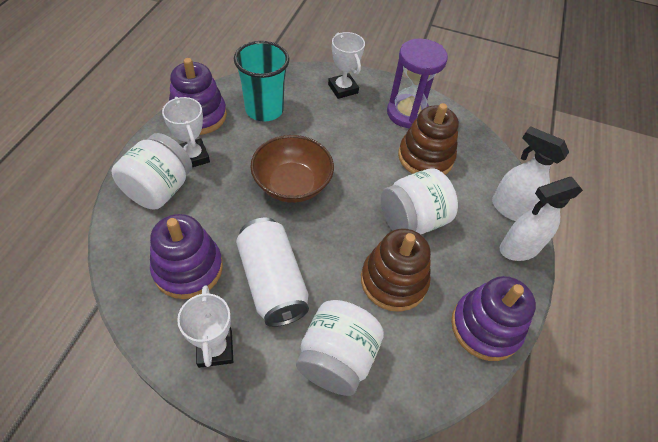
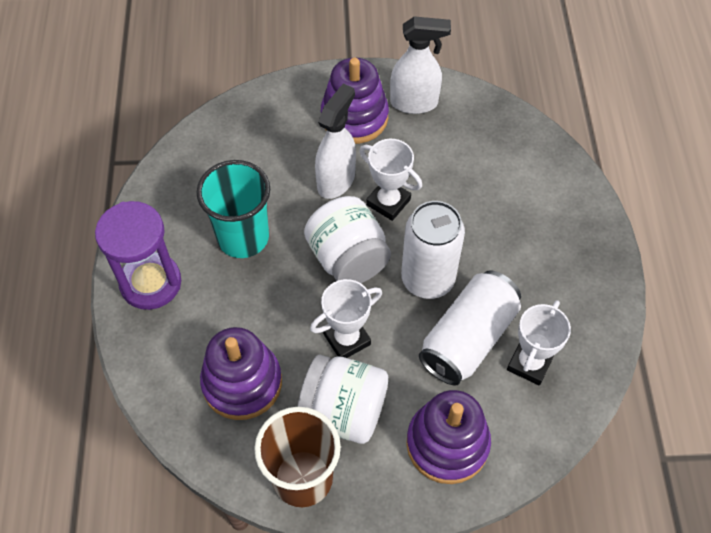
brown bowl: [250,135,334,203] = 1 -> none = 0
brown cup: none = 0 -> [254,407,341,507] = 1
brown stacking toy: [361,228,431,312] [398,103,459,175] = 2 -> none = 0
white can: [236,218,309,327] = 1 -> [401,201,465,299] [419,270,521,386] = 2
white jar: [112,133,192,209] [296,300,384,396] [381,168,458,234] = 3 -> [297,355,388,444] [304,196,391,283] = 2

